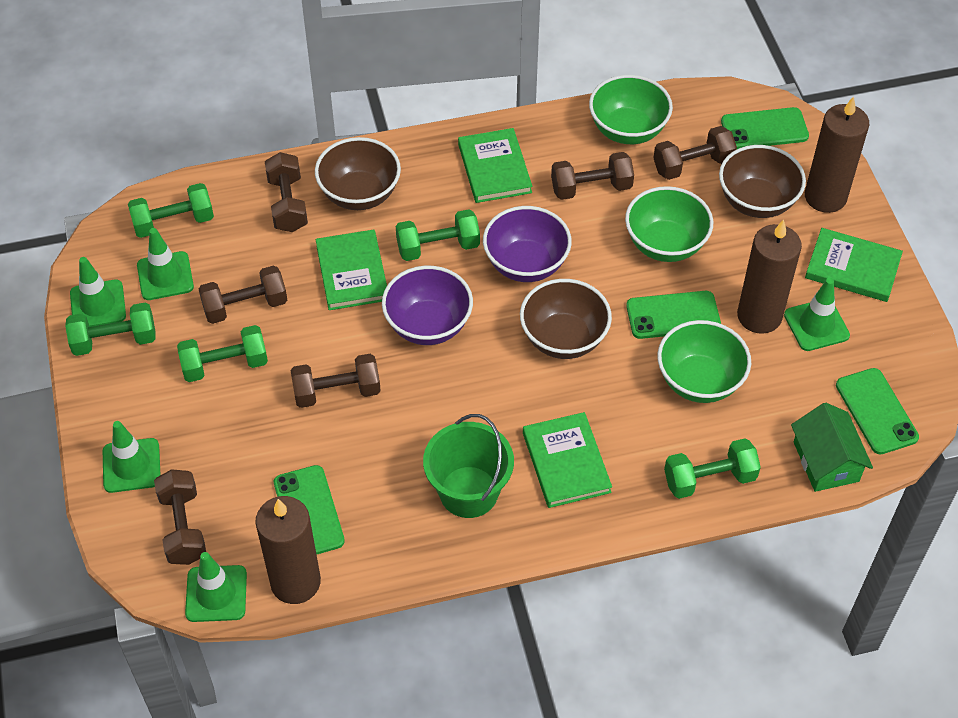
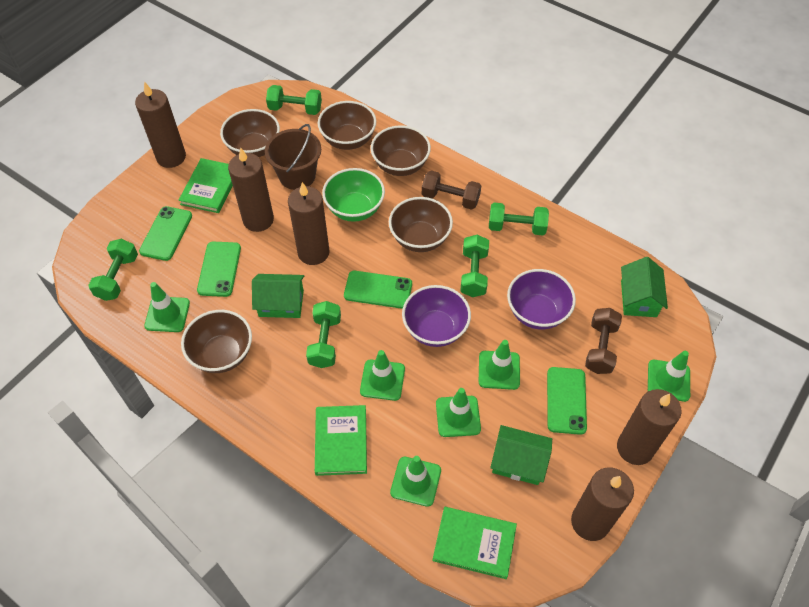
brown bowl: [315,137,401,210] [520,279,612,359] [719,145,806,218] = 3 -> [181,310,252,373] [220,109,280,157] [318,101,376,150] [371,126,431,176] [389,197,453,252] = 5
brown bucket: none = 0 -> [265,124,321,190] = 1
brown candle: [255,496,321,604] [737,219,802,334] [805,96,870,213] = 3 -> [135,82,186,168] [228,147,274,232] [288,182,330,265] [571,468,634,541] [617,389,682,465] = 5
brown dumbbell: [154,469,206,565] [199,265,287,324] [265,152,308,232] [291,354,381,408] [551,152,634,200] [653,126,737,180] = 6 -> [422,171,481,210] [585,308,622,374] = 2
green book: [316,229,387,310] [458,128,532,203] [523,412,612,508] [805,228,903,302] = 4 -> [179,158,233,213] [315,405,367,476] [432,507,517,579] = 3
green bowl: [589,75,673,144] [625,186,713,262] [657,320,751,403] = 3 -> [322,168,385,222] = 1
green bucket: [423,414,514,518] = 1 -> none = 0
green house: [791,403,873,492] = 1 -> [252,274,304,318] [490,425,552,485] [621,257,668,317] = 3
green traffic cone: [70,257,126,327] [103,421,161,493] [137,228,194,300] [185,552,247,622] [784,278,850,351] = 5 -> [144,282,190,332] [360,350,405,401] [390,456,441,507] [436,388,481,437] [479,340,520,390] [648,351,690,402] = 6

